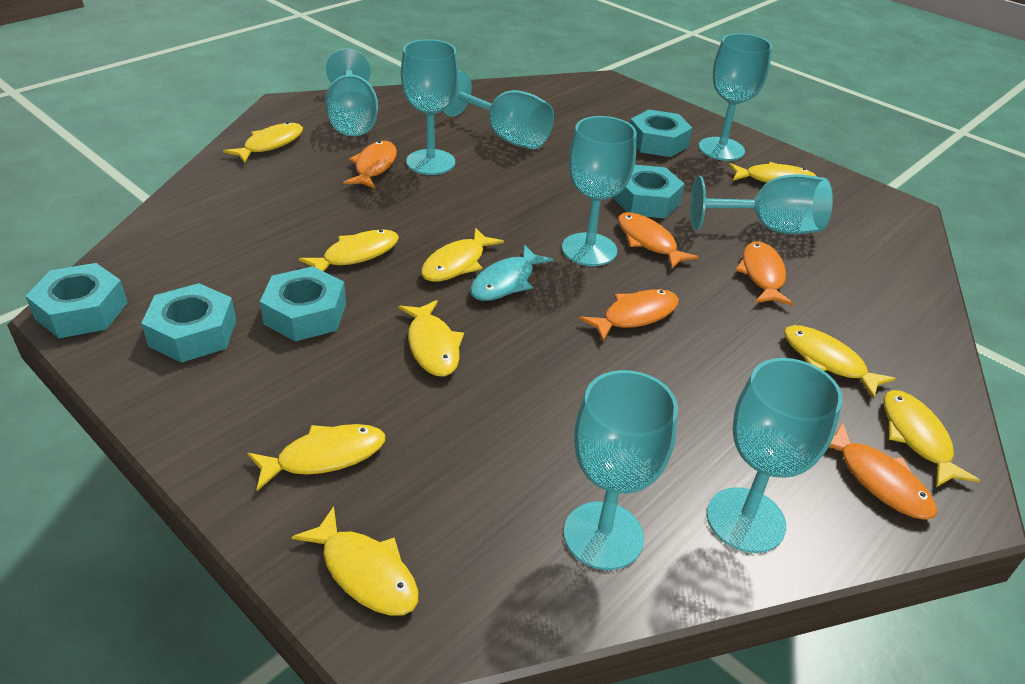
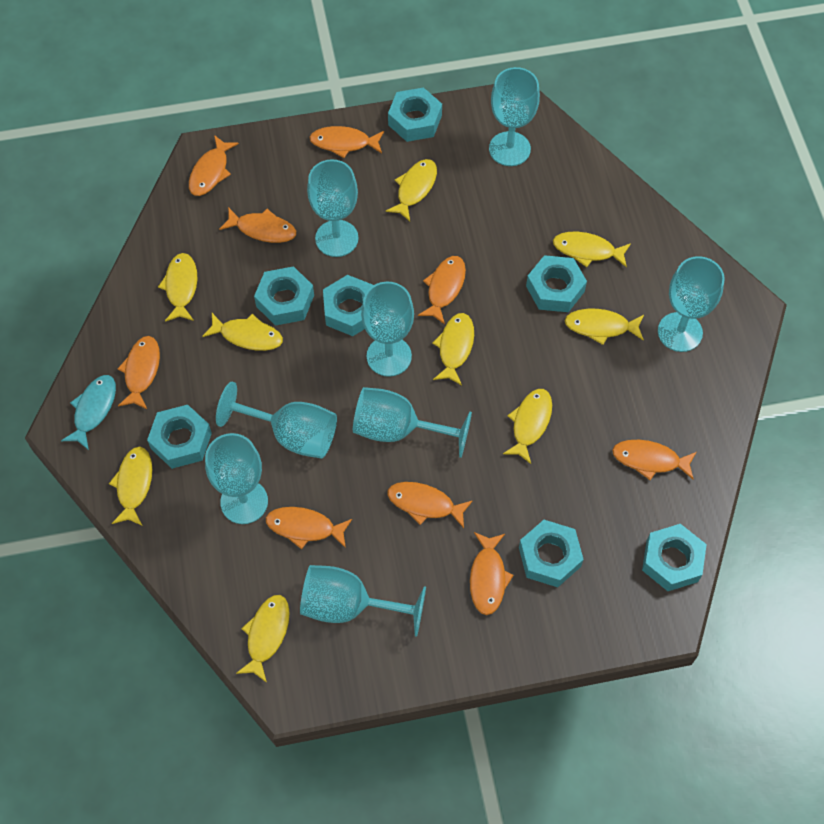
orange fish: [343,141,397,189] [579,289,679,341] [618,212,699,269] [735,241,794,306] [829,422,937,520] = 5 -> [117,336,160,409] [189,135,239,196] [219,207,296,243] [266,507,352,549] [309,126,384,158] [387,482,473,528] [418,256,466,324] [470,532,514,615] [612,440,697,480] = 9
turquoise nut: [26,263,128,338] [141,283,236,363] [260,266,346,341] [613,165,685,218] [630,110,692,157] = 5 -> [147,405,212,469] [254,266,314,326] [323,275,374,336] [388,87,442,142] [519,520,584,587] [526,255,587,312] [642,524,707,591] = 7

